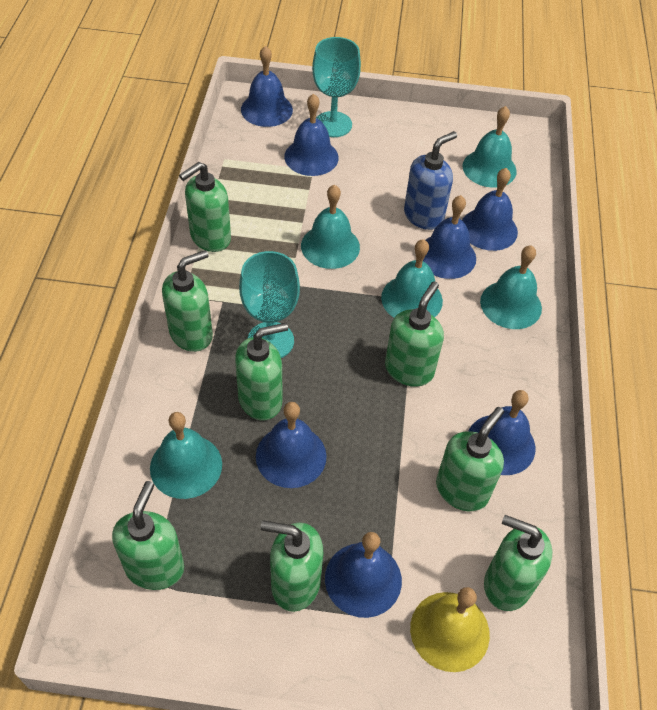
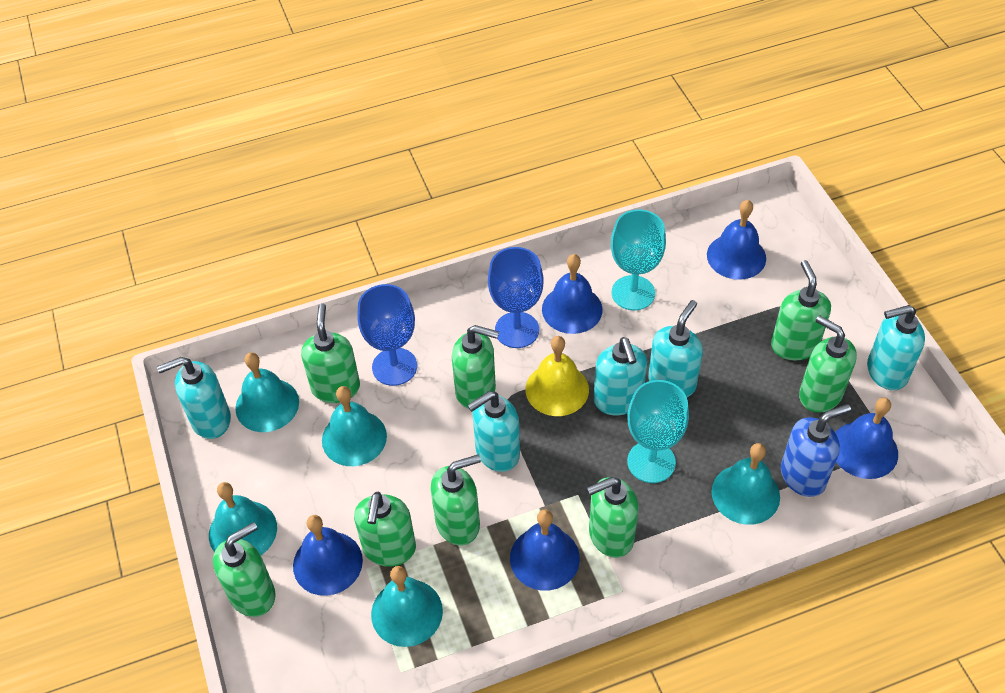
blue bell: [241,46,293,127] [256,402,327,488] [284,94,339,176] [325,532,402,618] [423,195,476,279] [462,168,518,251] [469,390,535,475] = 7 -> [293,515,363,596] [510,509,580,591] [542,254,603,334] [707,200,766,280] [835,398,898,479] = 5
blue goblet: none = 0 -> [357,284,417,386] [488,247,544,348] = 2
turquoise soap dispenser: none = 0 -> [157,357,231,439] [467,391,520,472] [594,337,647,415] [648,300,703,397] [867,305,925,390] = 5

